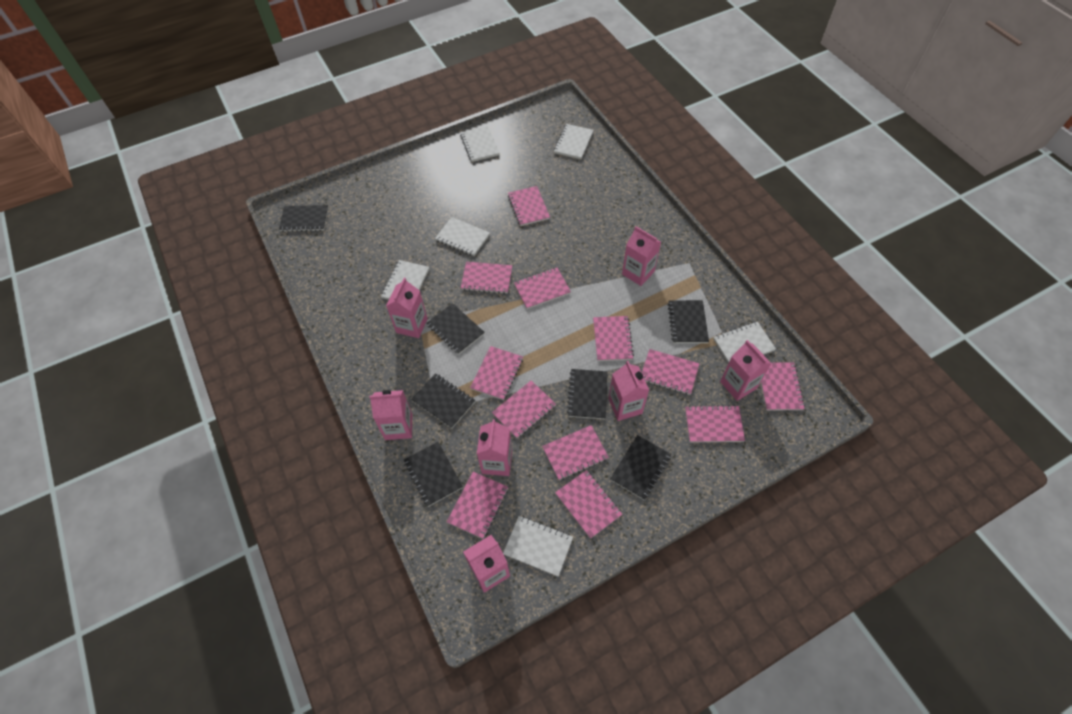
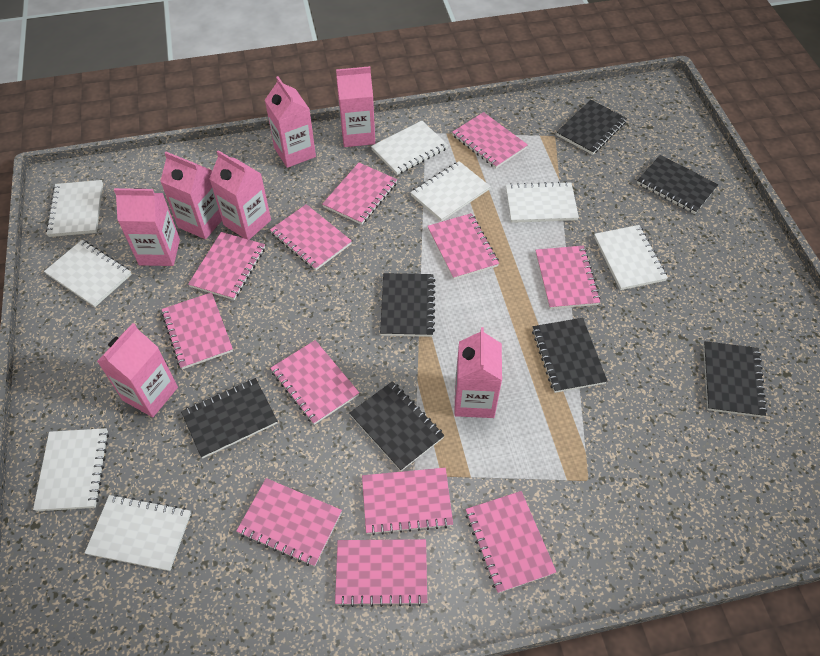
white notebook: [381,260,429,300] [435,217,490,256] [460,126,499,162] [503,516,573,576] [554,124,593,159] [714,321,776,363] = 6 -> [33,428,109,511] [44,240,132,307] [46,180,103,237] [85,495,191,571] [371,121,448,175] [410,161,490,221] [506,182,579,223] [594,225,668,290] = 8

